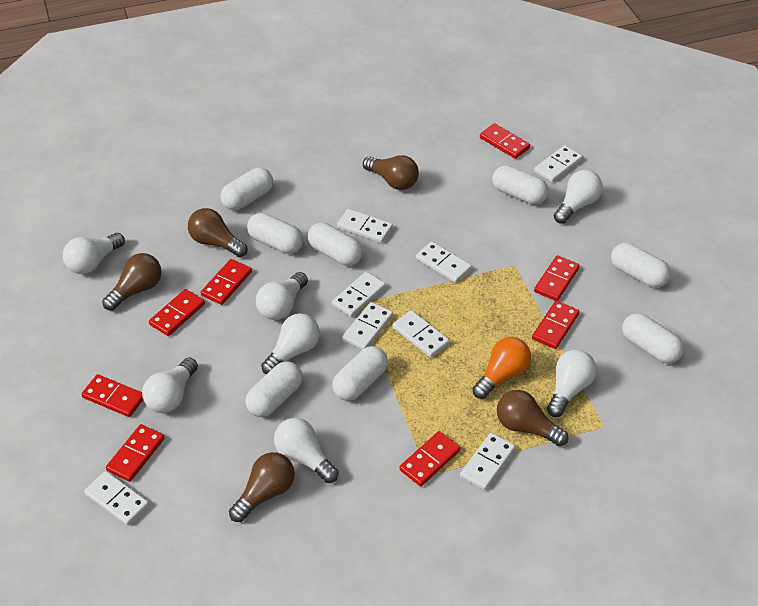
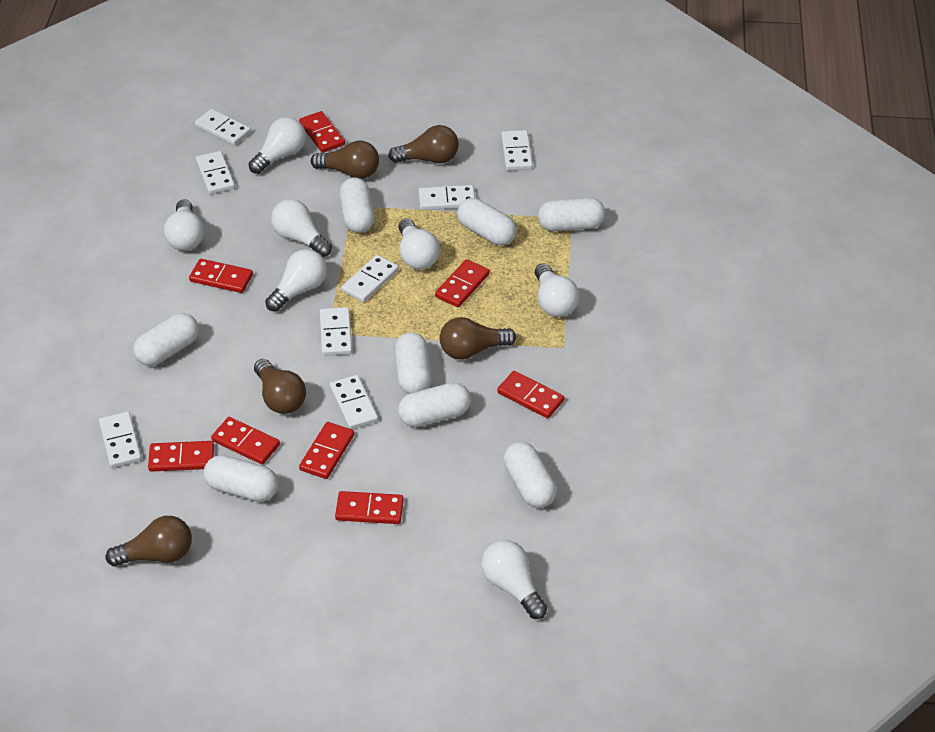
orange light bulb: [472,337,531,399] = 1 -> none = 0

